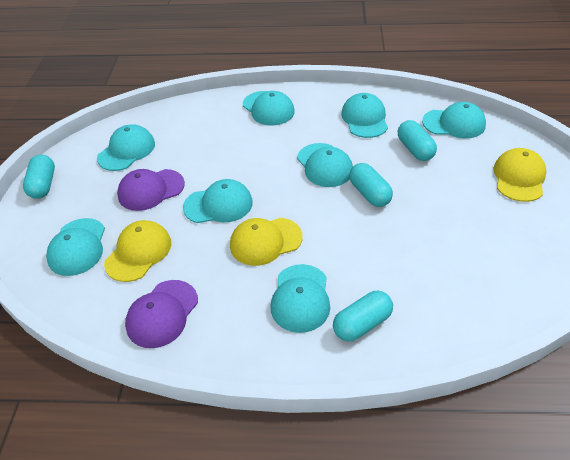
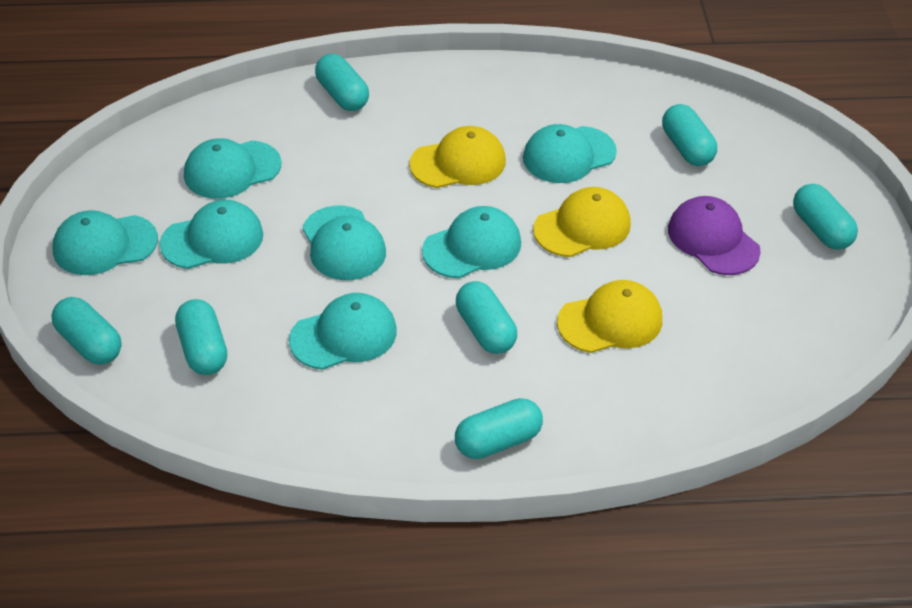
purple cap: [117,169,185,211] [125,280,198,348] = 2 -> [668,196,761,275] = 1
turquoise cap: [46,218,105,276] [97,124,155,171] [183,179,253,223] [243,91,295,126] [271,264,330,333] [297,143,353,187] [341,93,388,138] [422,102,486,139] = 8 -> [52,210,158,275] [160,200,263,269] [184,138,281,199] [289,293,397,370] [302,205,386,280] [422,206,521,278] [523,124,617,183] = 7
turquoise capsule: [23,155,55,199] [333,291,393,341] [349,163,393,207] [398,120,437,161] = 4 -> [51,297,122,365] [175,299,227,375] [315,54,369,111] [455,398,543,459] [456,281,517,354] [662,104,717,166] [793,184,858,250] = 7

